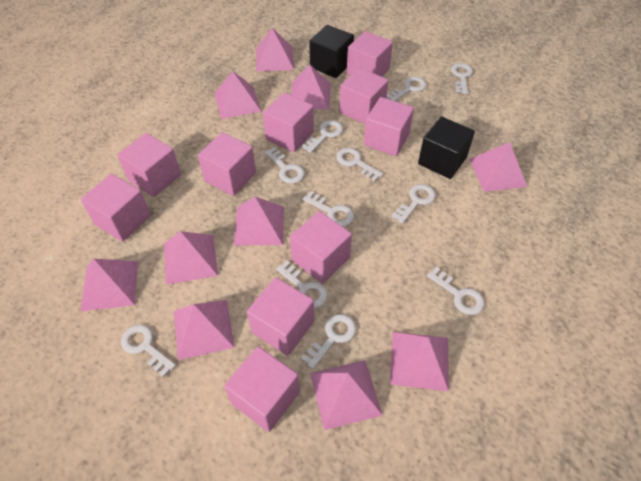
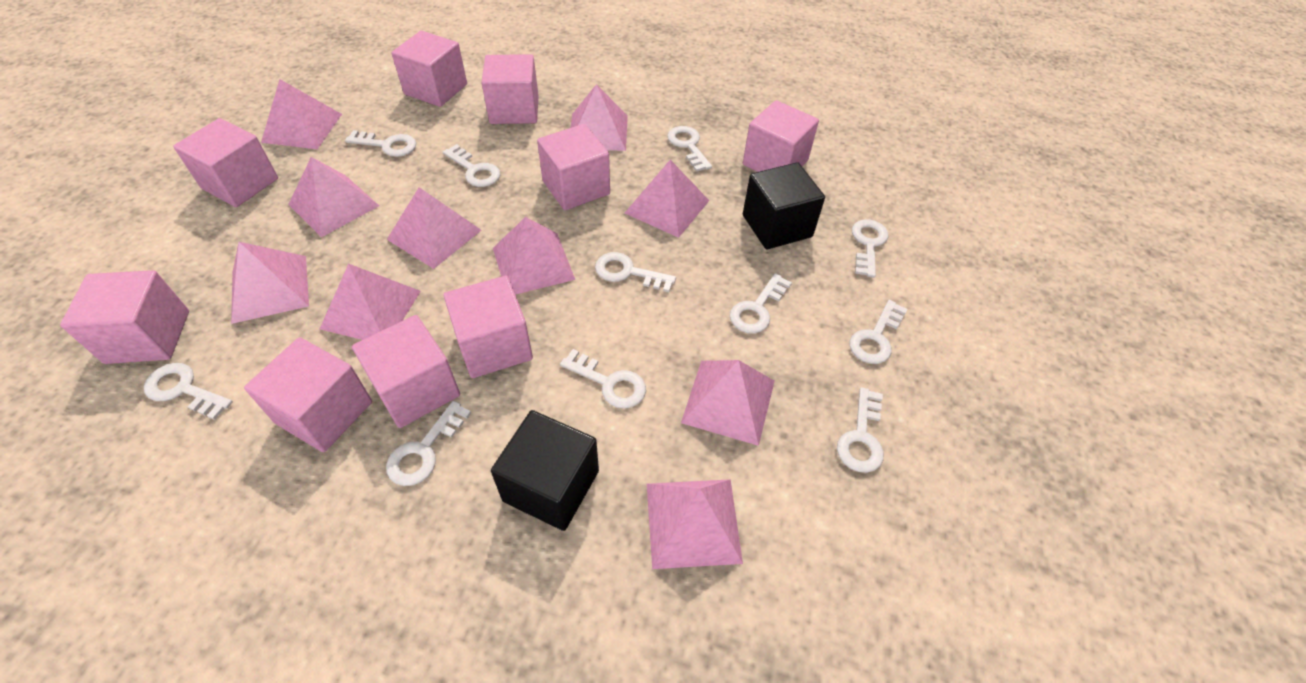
pink cube: [81,174,151,242] [117,133,181,197] [198,132,256,196] [224,346,300,432] [247,277,314,356] [263,93,314,153] [290,211,352,283] [339,67,388,125] [347,31,393,77] [364,97,414,156] = 10 -> [60,270,189,364] [173,118,278,207] [244,337,372,452] [352,315,460,428] [391,31,467,107] [444,276,533,378] [481,54,539,124] [537,124,610,210] [743,100,819,172] = 9

